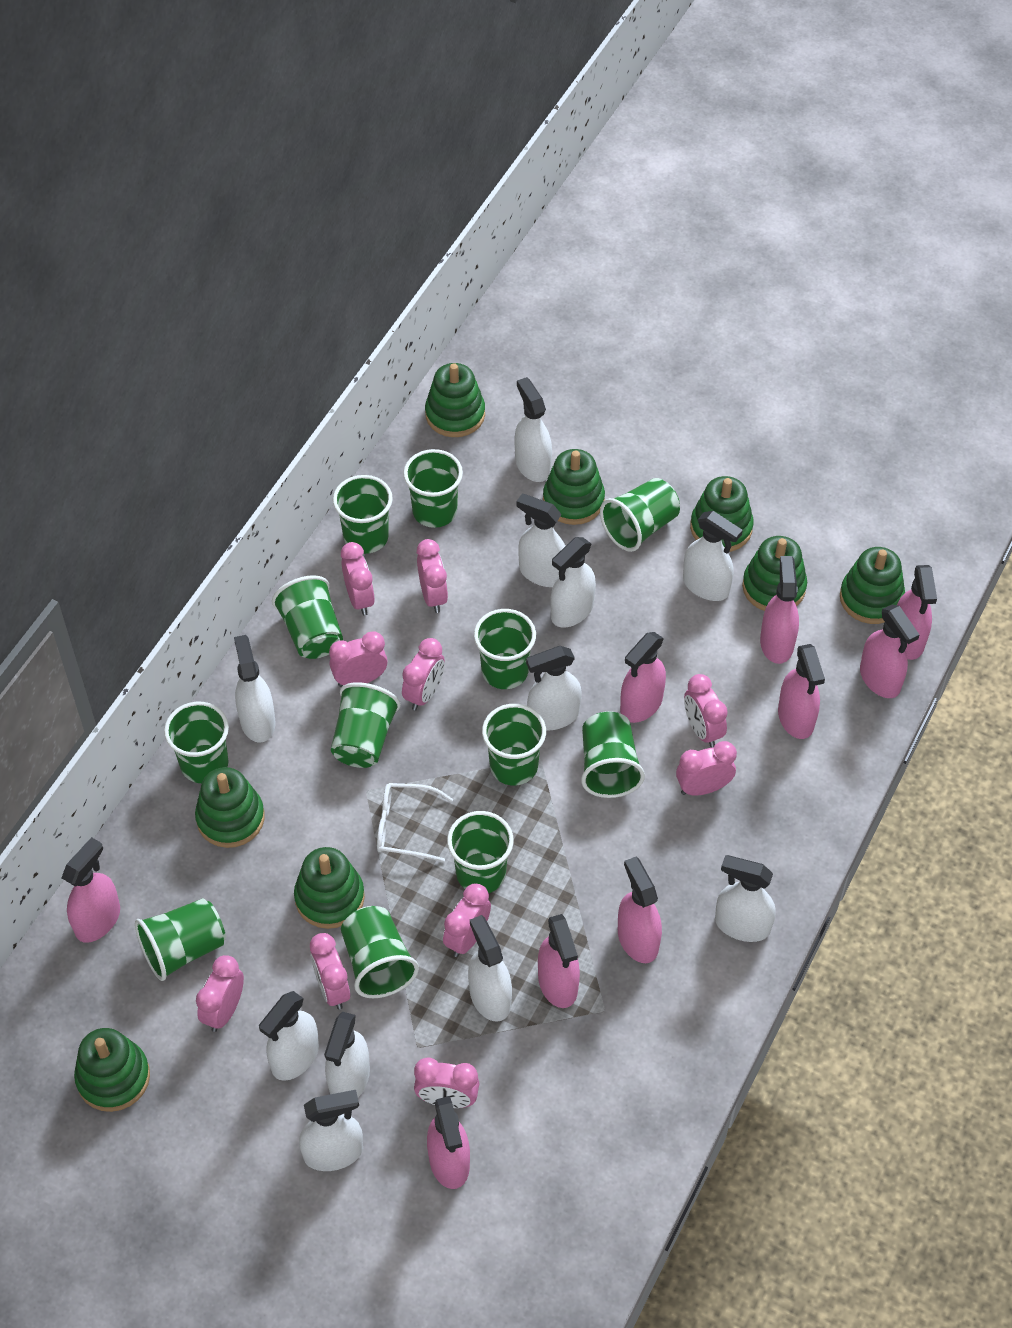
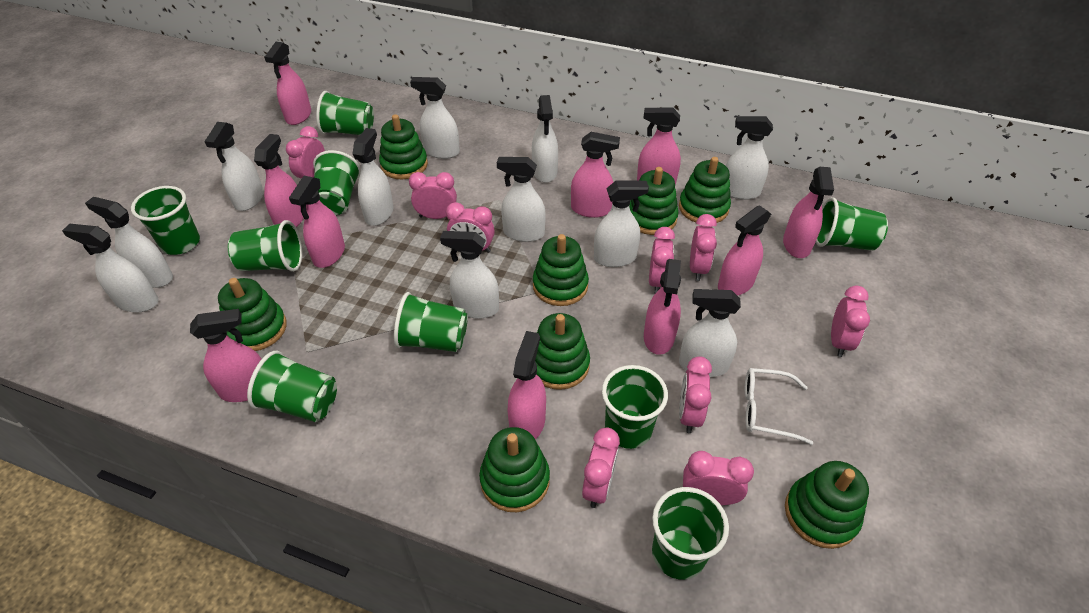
green cup: [135,898,226,981] [164,702,229,783] [272,575,343,659] [331,682,401,768] [333,475,393,554] [341,906,419,998] [403,449,463,528] [447,811,514,893] [474,609,536,689] [482,704,546,785] [581,711,645,798] [600,478,680,552] = 12 -> [131,186,200,255] [228,220,302,272] [247,351,337,422] [313,150,361,215] [316,91,374,135] [394,292,468,352] [602,365,668,449] [652,487,729,580] [816,197,888,251] = 9
pink clock: [196,955,244,1032] [310,933,350,1010] [329,631,388,687] [341,542,375,616] [402,638,445,711] [414,1057,480,1108] [417,539,448,613] [443,883,491,957] [676,741,737,796] [684,674,728,748] = 10 -> [286,126,325,179] [409,172,457,219] [446,202,495,253] [582,428,620,508] [649,227,675,293] [679,356,712,433] [683,451,754,505] [690,214,717,281] [831,285,870,357] = 9
pink spray bottle: [62,837,120,943] [427,1096,470,1189] [538,914,580,1008] [618,857,662,963] [620,632,666,723] [760,556,799,664] [778,644,825,739] [860,604,919,698] [897,565,937,660] = 9 -> [190,309,261,402] [254,134,304,227] [264,42,311,125] [289,176,345,268] [507,331,546,439] [571,132,620,218] [637,107,681,185] [644,259,681,355] [718,205,771,296] [783,167,834,258] = 10

